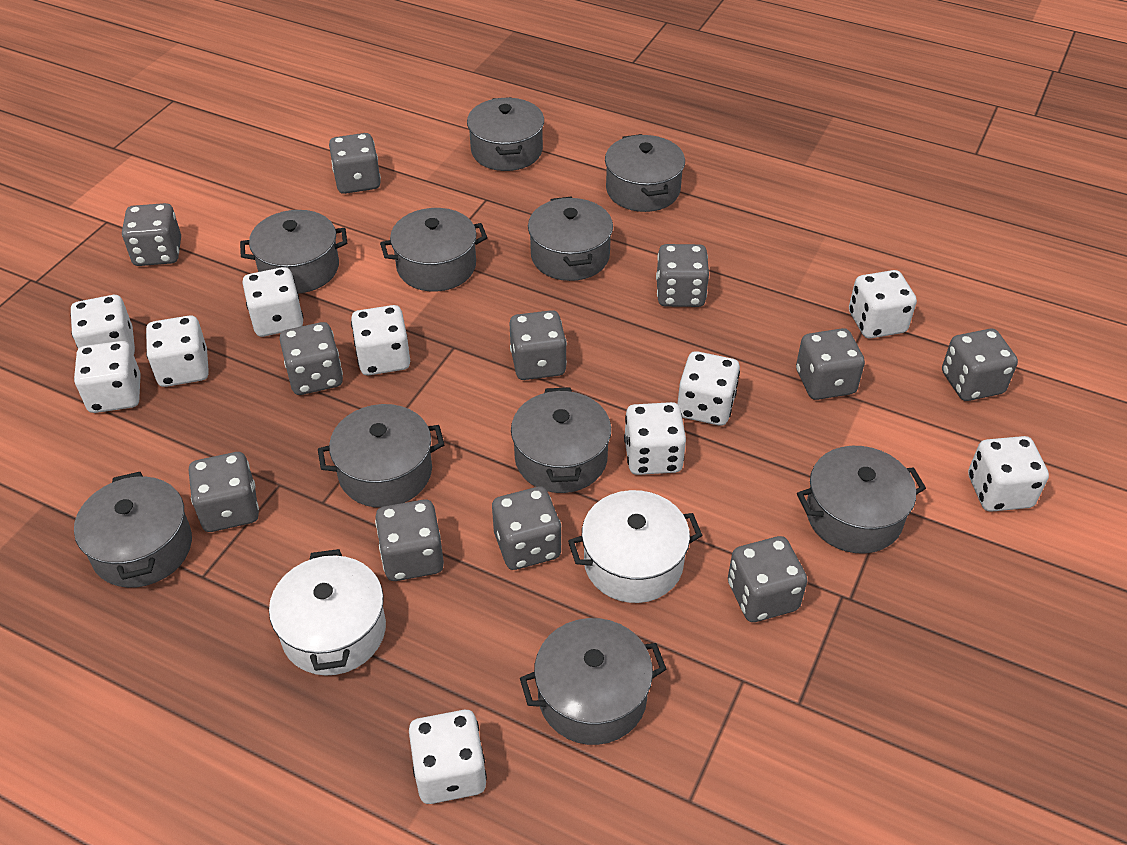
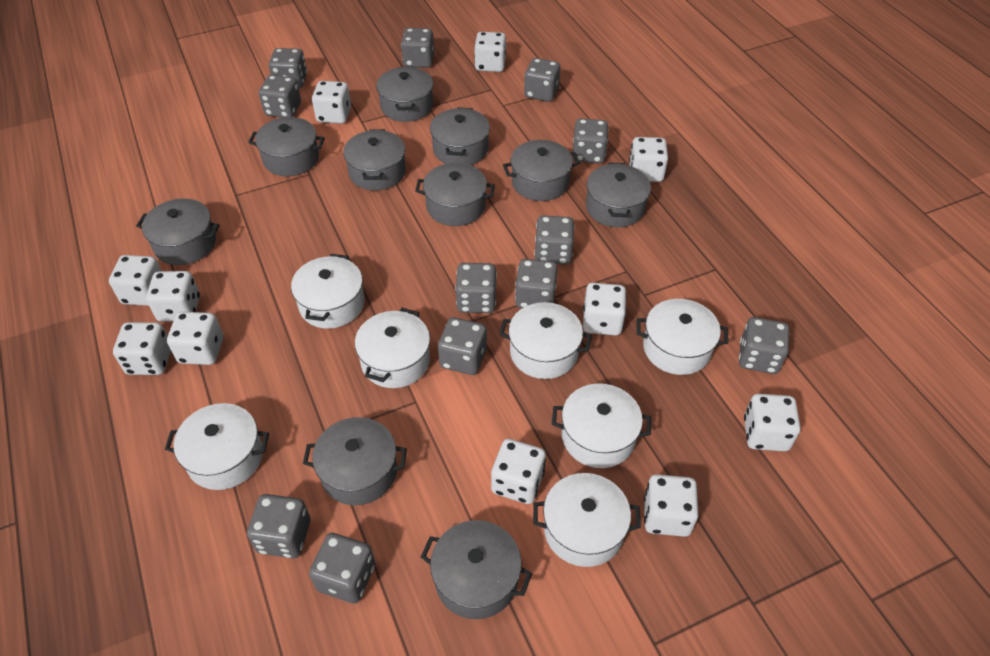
grey dice: [122,203,181,266] [189,452,259,532] [279,322,343,395] [329,133,381,194] [375,499,444,581] [492,487,561,570] [509,310,567,380] [656,244,709,307] [728,536,807,622] [796,328,865,400] [942,329,1018,401] = 11 -> [247,494,311,558] [259,75,301,118] [269,48,307,89] [309,533,375,604] [401,28,434,68] [438,317,487,375] [455,263,497,313] [515,259,557,308] [524,58,560,102] [534,216,574,265] [572,118,609,163] [739,317,789,374] = 12
white dice: [70,295,135,354] [74,341,141,413] [146,315,209,387] [243,267,303,337] [351,305,410,375] [409,710,487,804] [624,402,686,475] [678,351,740,426] [849,270,917,338] [968,436,1049,512] = 10 -> [109,255,162,306] [113,322,171,375] [146,271,200,322] [167,312,223,365] [312,81,351,124] [474,32,506,72] [491,439,546,504] [583,283,627,336] [629,137,668,182] [644,474,698,537] [744,394,800,451] = 11
white pot: [269,549,386,676] [568,490,702,603] = 2 -> [165,403,269,490] [291,254,364,329] [355,308,430,388] [499,302,592,379] [533,473,641,567] [552,384,651,468] [636,299,728,375] = 7

